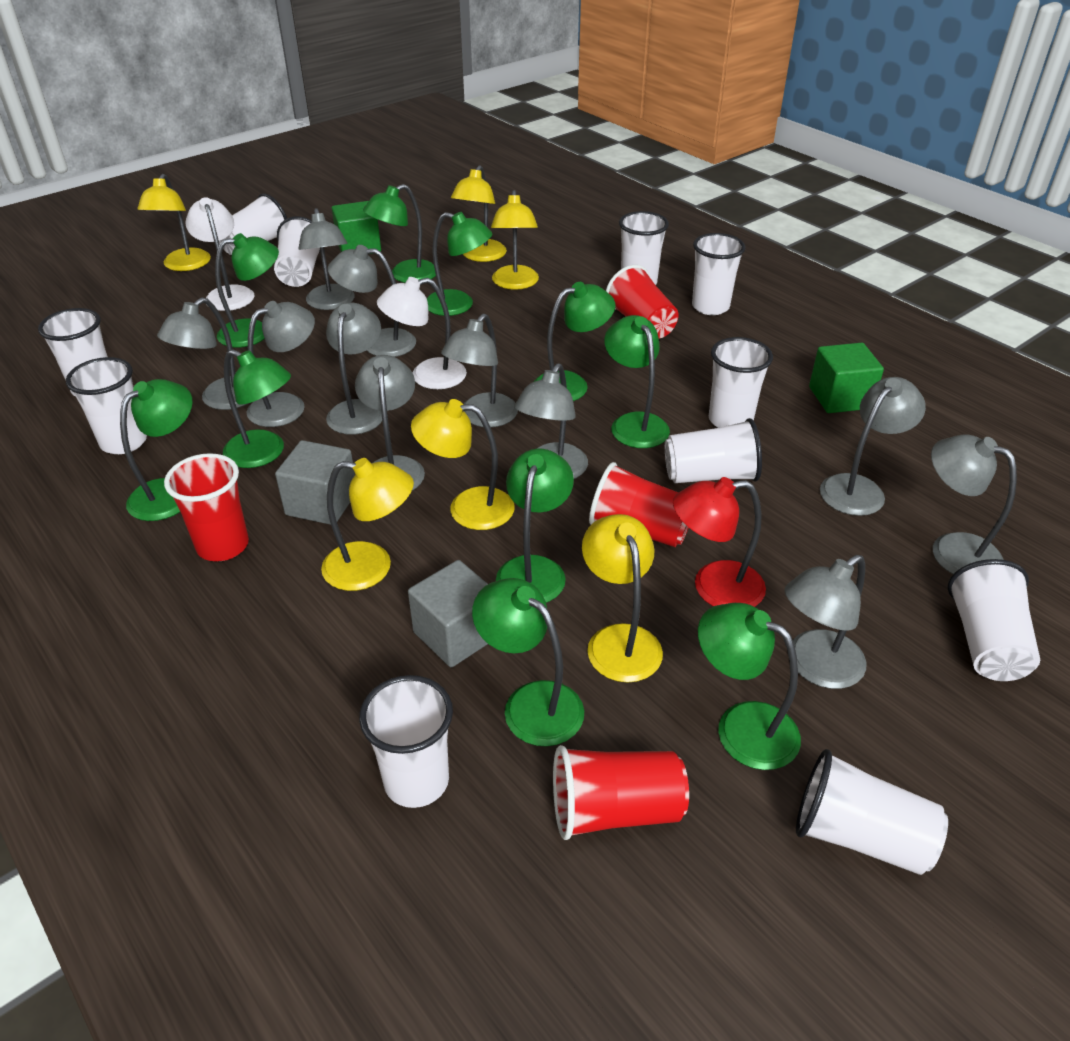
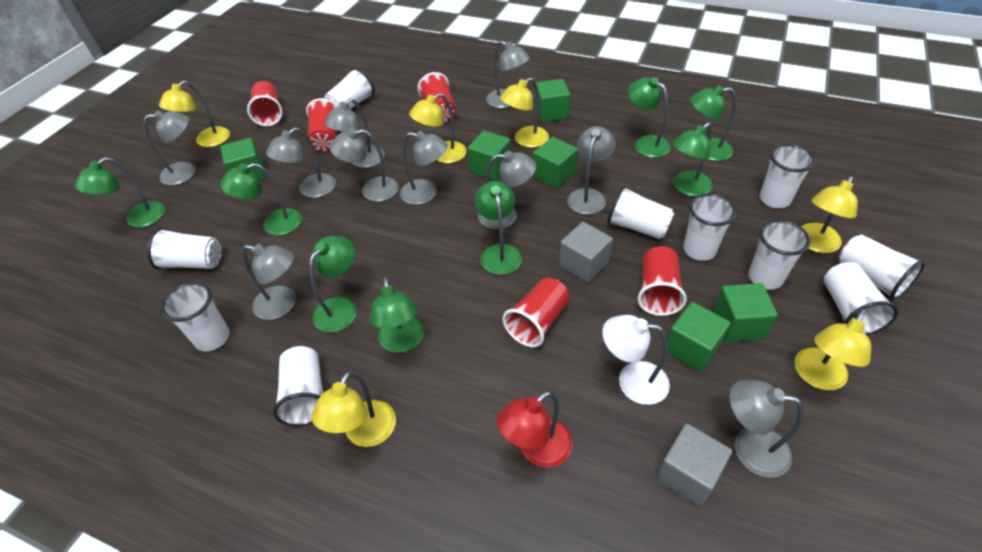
green cube: [332,201,381,254] [809,343,884,413] = 2 -> [220,138,266,180] [468,131,511,181] [533,137,578,189] [535,79,570,122] [667,302,731,372] [713,283,778,342] = 6
green lamp: [120,379,193,521] [215,233,279,347] [223,349,291,468] [363,184,436,283] [427,212,493,316] [472,578,584,747] [496,448,574,603] [534,282,615,401] [604,315,670,448] [698,603,801,770] = 10 -> [75,157,165,228] [220,163,302,236] [309,236,357,333] [369,277,424,353] [474,181,522,275] [628,77,671,158] [672,122,712,197] [690,85,736,161] = 8
grey lamp: [157,298,249,410] [247,301,315,427] [298,208,355,310] [326,303,382,435] [328,245,416,357] [355,355,425,491] [441,314,518,427] [514,363,588,479] [784,555,866,689] [820,377,926,516] [931,434,1017,574] = 11 -> [144,110,196,185] [242,244,296,320] [266,127,336,198] [324,98,385,168] [329,128,399,202] [400,131,448,205] [478,151,536,229] [486,41,530,108] [567,126,616,215] [730,380,804,478] = 10
red cup: [164,453,249,561] [553,745,689,840] [589,462,689,547] [606,265,679,339] = 4 -> [247,81,283,126] [306,98,339,152] [417,72,456,123] [503,278,569,348] [637,246,687,316] = 5
white cup: [38,308,108,397] [66,357,147,454] [219,193,287,255] [274,216,320,287] [359,675,453,808] [619,211,669,285] [665,418,762,483] [692,233,745,315] [709,337,773,428] [796,749,948,875] [947,559,1040,681] = 11 -> [147,228,222,270] [160,282,230,352] [273,346,323,426] [324,68,375,109] [607,186,675,239] [683,194,737,261] [748,220,811,290] [760,144,816,208] [824,262,898,335] [839,235,925,300] = 10
white lamp: [185,197,254,311] [377,277,467,389] = 2 -> [602,315,670,405] = 1

